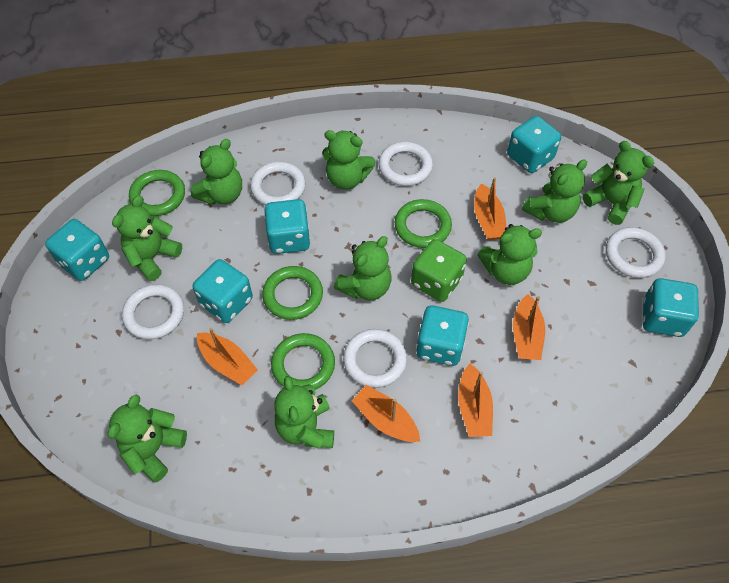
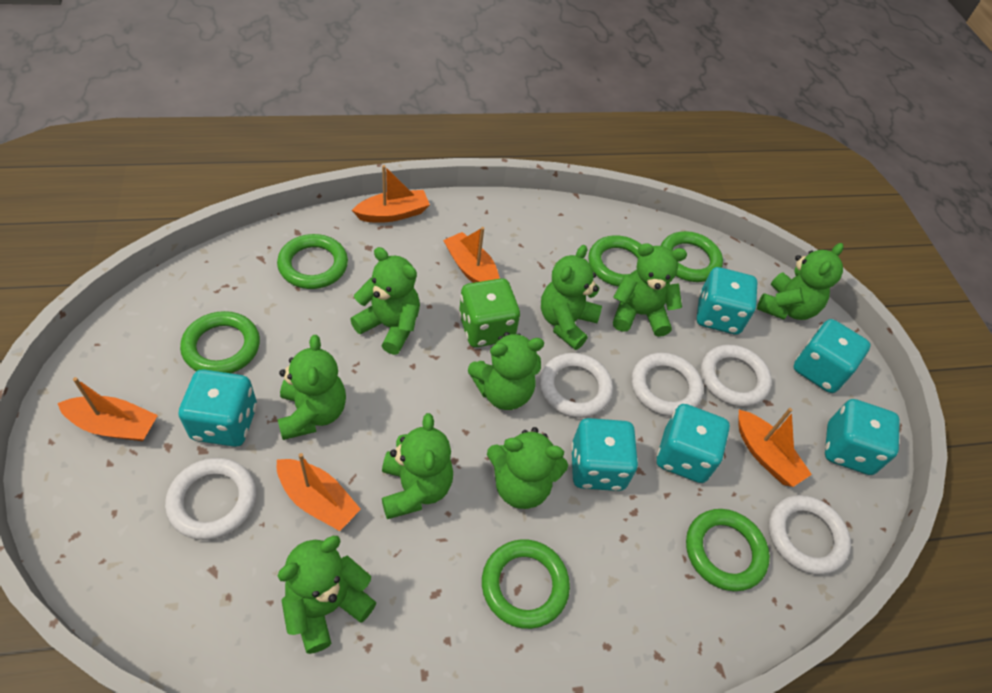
green ring: [129,170,185,216] [262,266,323,320] [271,333,335,390] [395,199,452,248] = 4 -> [180,311,260,373] [277,234,348,289] [482,539,570,629] [588,235,642,287] [661,231,723,282] [686,509,770,591] = 6

